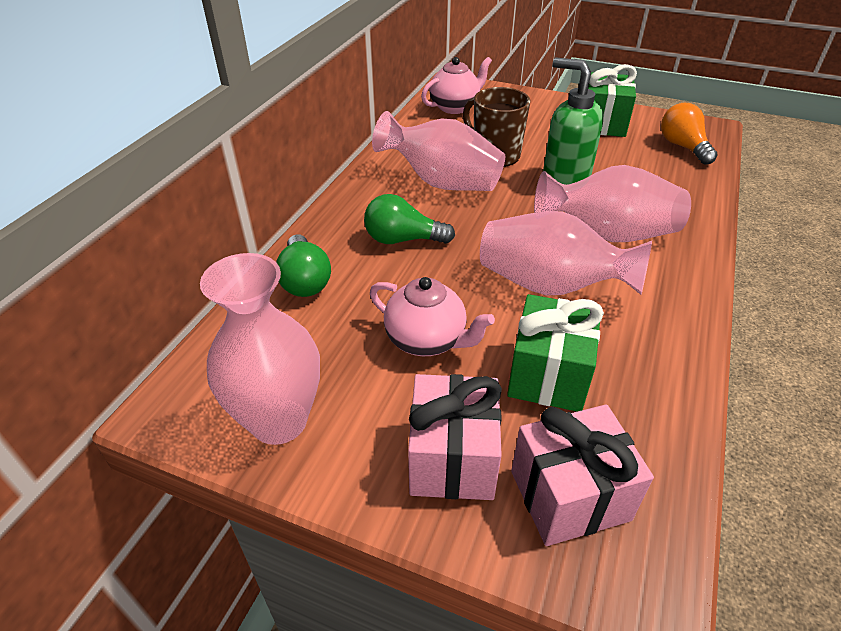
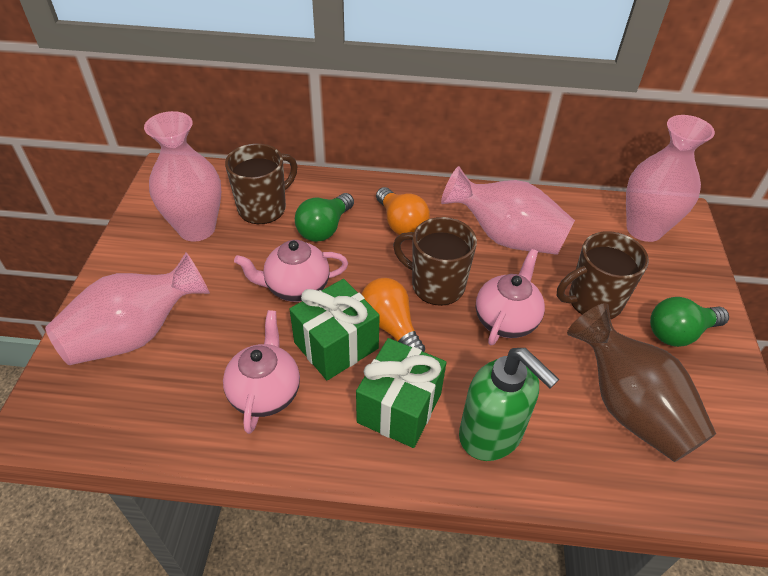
brown mug: [463,87,531,167] = 1 -> [225,144,297,224] [393,217,477,306] [557,231,649,319] = 3
brown vase: none = 0 -> [567,303,716,462] = 1
orange light bulb: [661,103,718,165] = 1 -> [361,278,425,352] [376,187,430,235] = 2
pink gift: [408,374,502,500] [511,404,654,546] = 2 -> none = 0
pink teapot: [370,277,495,356] [421,57,492,114] = 2 -> [223,310,300,434] [234,240,348,302] [476,249,545,345] = 3

